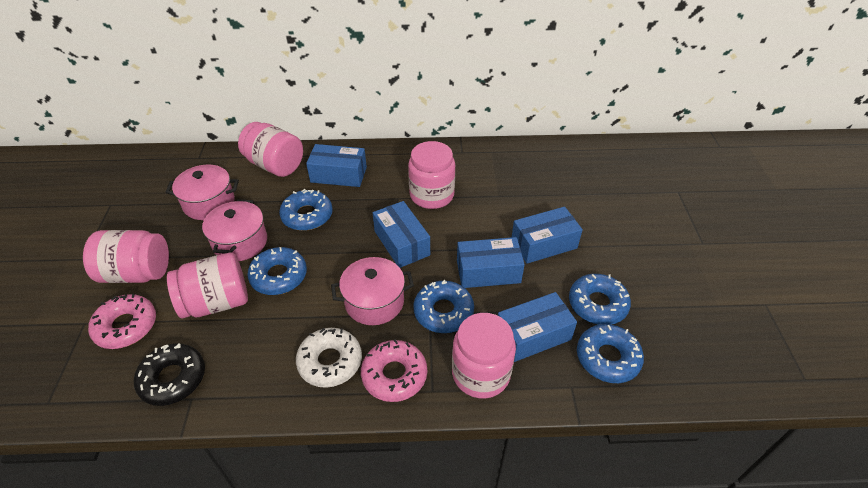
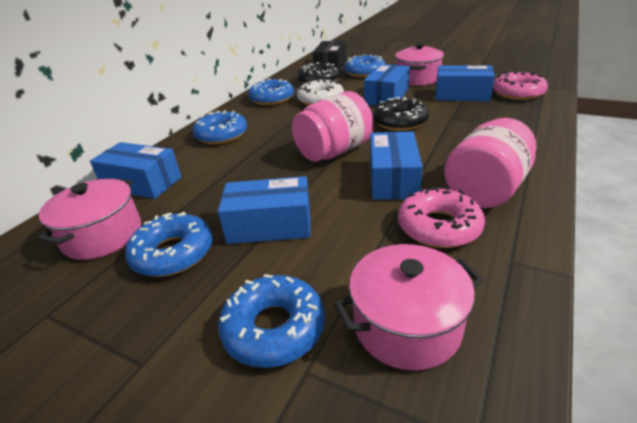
black box: none = 0 -> [313,41,346,71] = 1
black donut: [134,343,205,406] = 1 -> [298,62,340,84] [373,97,429,131] = 2
pink jar: [83,230,169,283] [167,253,248,318] [238,122,303,177] [408,141,455,209] [452,313,516,398] = 5 -> [292,91,373,162] [444,118,537,208] = 2

